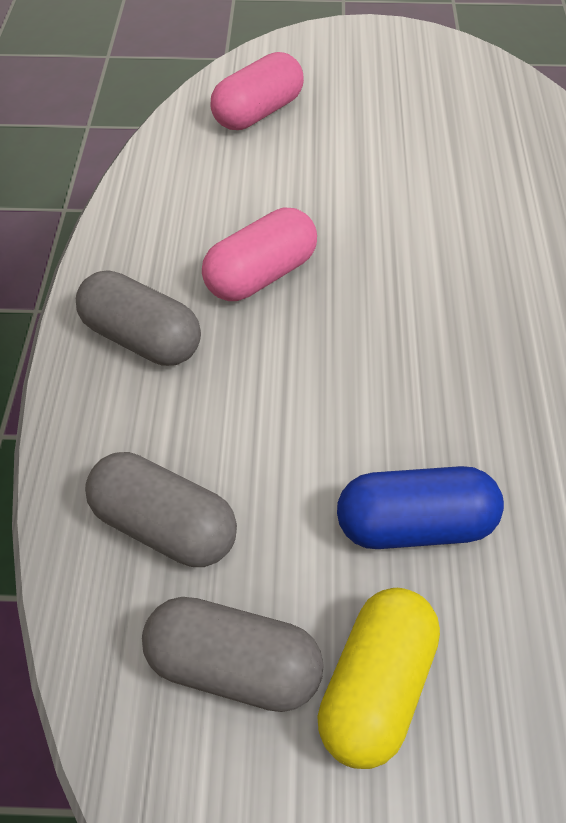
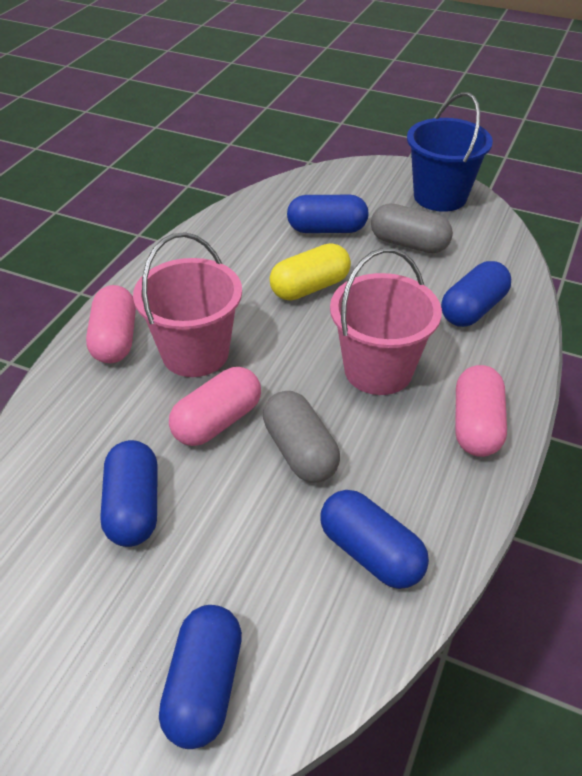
blue bucket: none = 0 -> [407,92,493,212] = 1
blue capsule: [337,466,504,549] = 1 -> [101,440,158,547] [159,605,242,749] [287,195,369,233] [320,490,429,589] [441,261,511,327] = 5
grey capsule: [76,270,201,366] [85,452,237,567] [142,597,324,712] = 3 -> [263,391,340,483] [371,203,453,253] = 2
pink bucket: none = 0 -> [133,232,242,377] [330,248,442,395] = 2
pink capsule: [202,207,317,301] [210,52,304,130] = 2 -> [86,285,136,363] [169,367,261,446] [455,365,507,457] = 3

